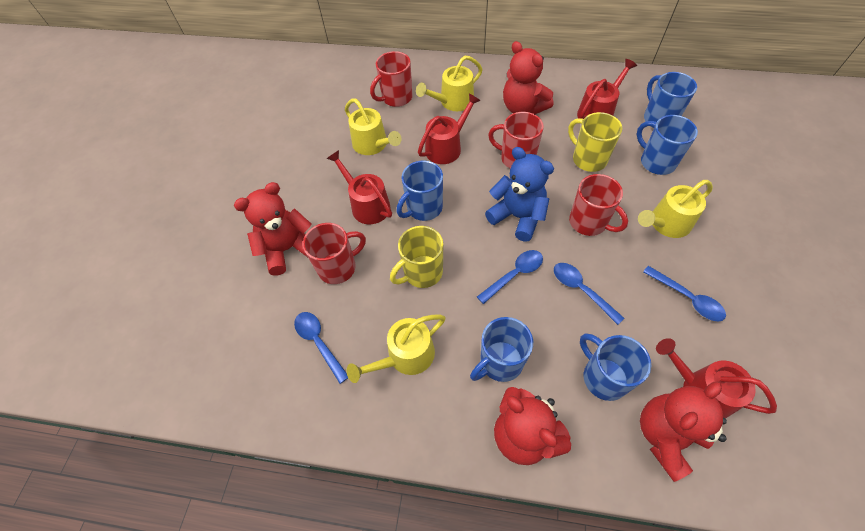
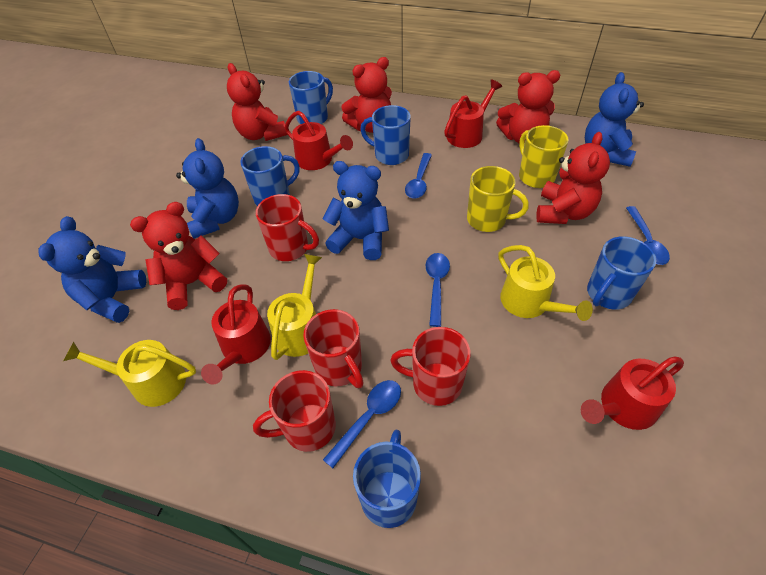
blue teddy bear: [485,147,554,242] = 1 -> [39,216,146,323] [176,138,239,239] [323,161,389,260] [585,72,644,167] = 4
red teddy bear: [234,182,311,276] [494,387,571,465] [503,41,553,114] [640,382,727,482] = 4 -> [130,202,227,310] [227,63,288,141] [341,57,392,133] [496,70,560,143] [536,132,610,224] = 5
yellow watering can: [345,99,402,155] [347,314,446,383] [416,56,483,111] [638,180,713,238] = 4 -> [63,340,196,407] [267,254,322,360] [498,245,593,321] = 3

